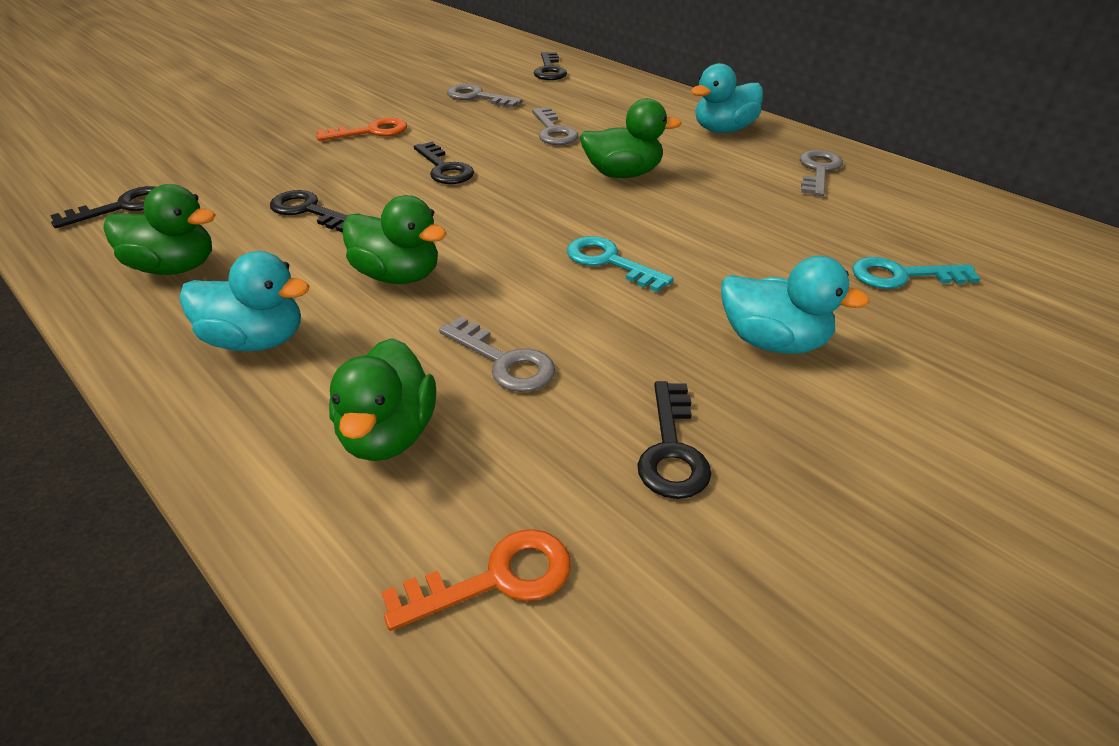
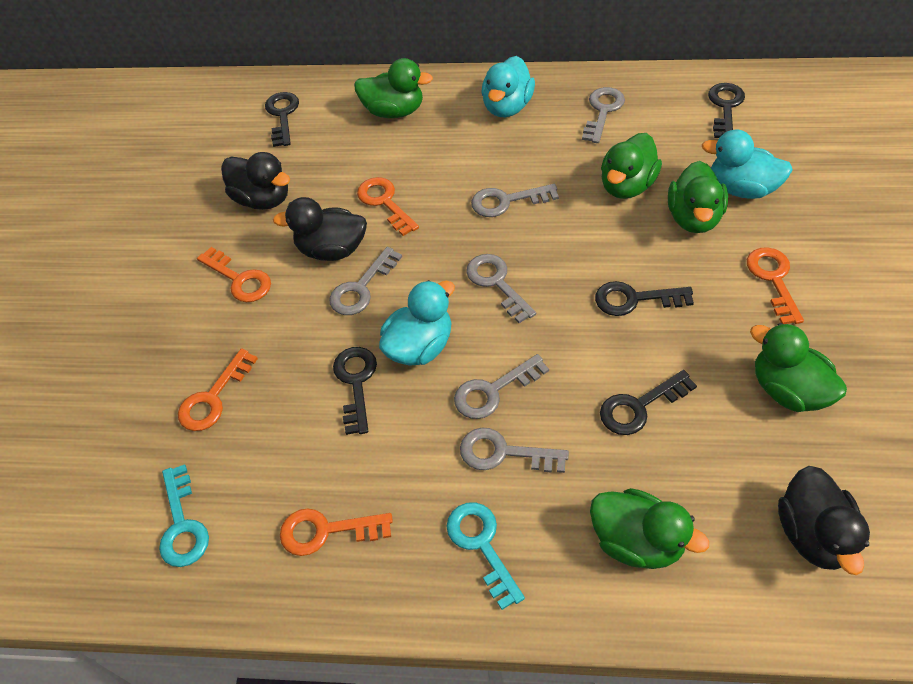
black duck: none = 0 -> [221,152,290,210] [273,197,367,261] [778,466,870,575] = 3
green duck: [103,184,216,275] [329,338,436,461] [342,195,447,284] [580,98,681,178] = 4 -> [354,58,433,118] [590,488,709,569] [601,133,662,199] [668,161,728,233] [750,323,847,412] = 5
grey key: [439,317,555,392] [447,84,523,108] [532,107,578,145] [800,150,843,196] = 4 -> [329,247,402,315] [454,354,549,419] [460,428,569,473] [466,254,536,323] [471,184,559,217] [582,87,625,143] = 6
orange key: [316,118,407,141] [381,529,571,631] = 2 -> [178,348,258,431] [197,247,271,302] [280,508,393,556] [357,177,419,236] [747,247,804,324] = 5

